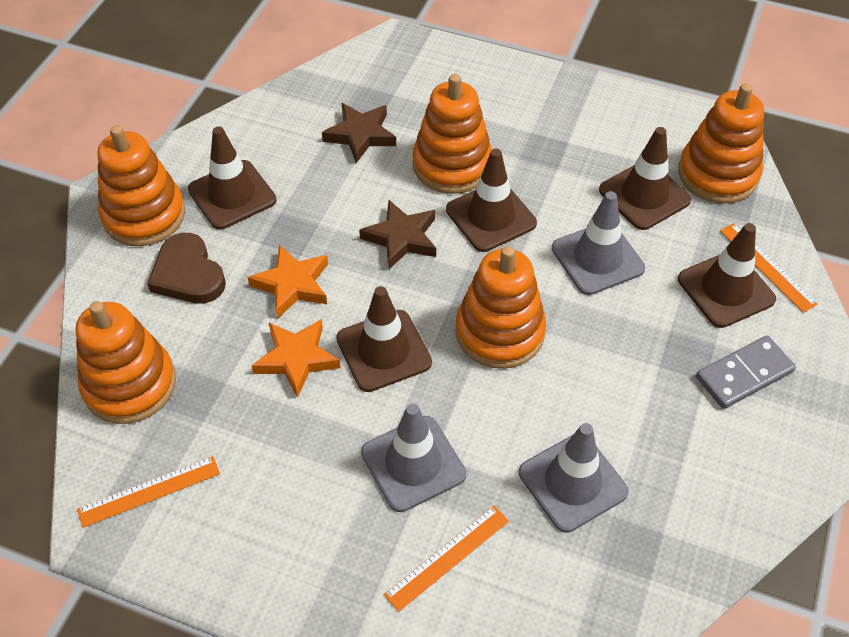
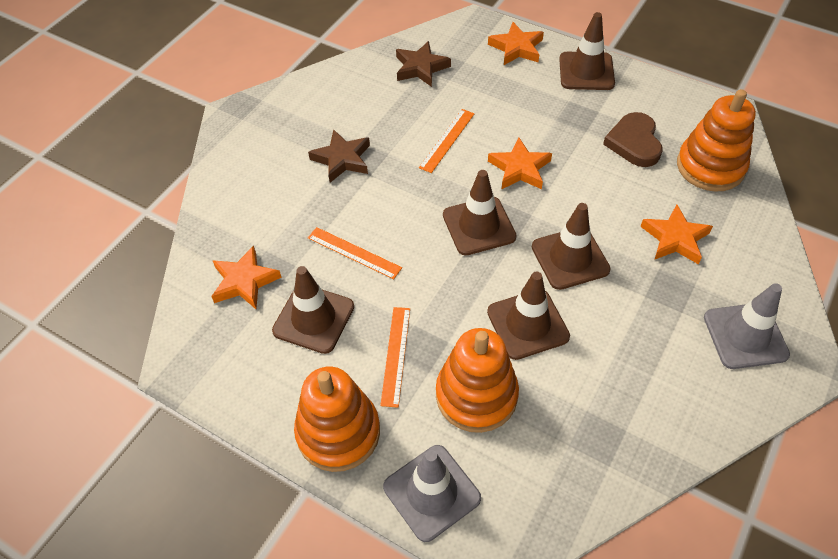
grey domino: [696,336,796,409] = 1 -> none = 0
grey traffic cone: [361,404,466,512] [519,423,629,533] [552,191,645,295] = 3 -> [383,445,481,542] [704,283,790,369] = 2
orange stacking toy: [76,301,176,424] [97,125,185,246] [413,74,492,194] [455,246,546,369] [678,83,764,204] = 5 -> [294,367,380,472] [436,328,519,433] [677,89,756,192] = 3
orange star: [247,244,328,318] [252,319,341,398] = 2 -> [211,245,282,309] [488,22,544,65] [488,138,552,189] [640,204,713,264] = 4

